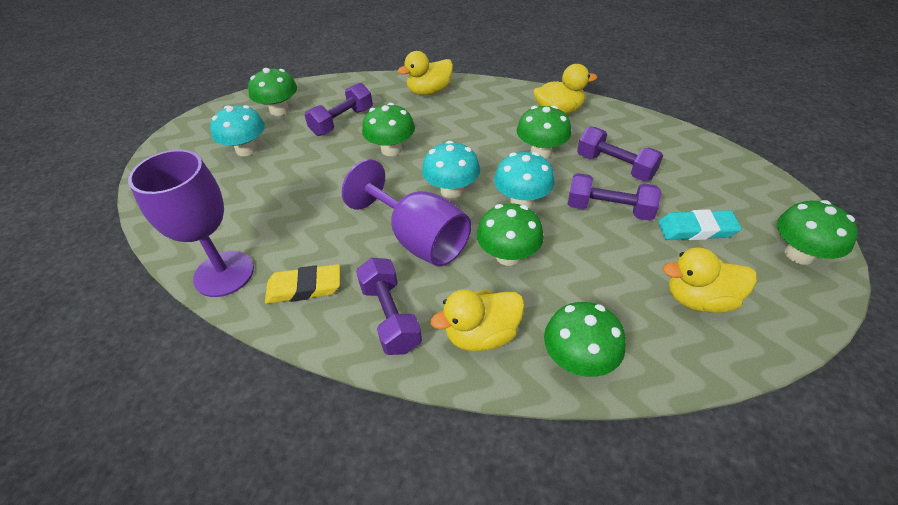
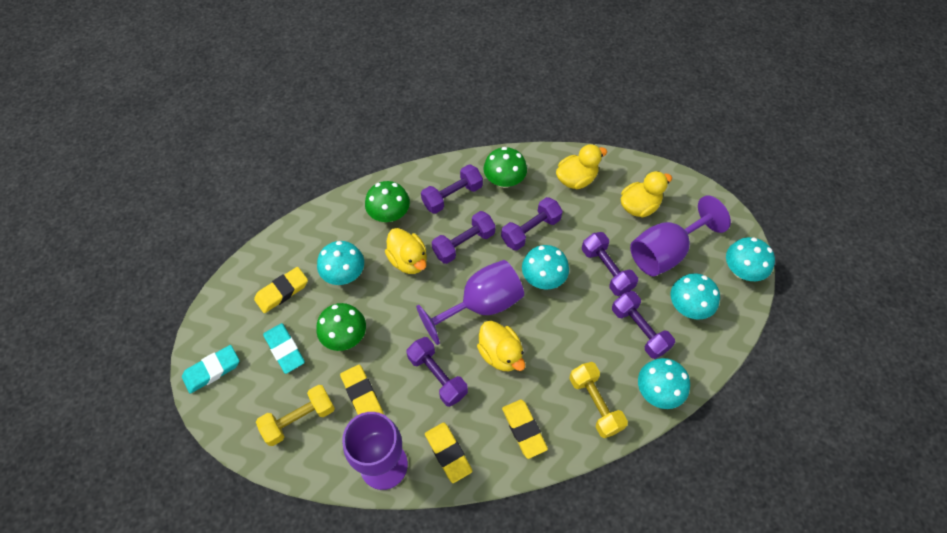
green mushroom: [248,68,297,116] [362,103,415,156] [477,203,544,266] [517,106,571,158] [544,302,626,377] [777,200,858,265] = 6 -> [316,303,366,351] [365,181,410,222] [483,147,527,188] = 3
purple dumbbell: [305,83,373,136] [356,258,422,355] [568,173,662,221] [577,127,663,181] = 4 -> [407,337,468,407] [421,164,483,214] [432,211,496,264] [501,197,563,250] [582,232,638,296] [612,291,675,359] = 6
purple goblet: [128,150,254,297] [342,159,471,267] = 2 -> [342,412,408,490] [416,260,524,345] [630,196,731,276] = 3
turquoise eraser: [658,209,742,240] = 1 -> [182,345,239,394] [263,323,305,374] = 2
turquoise mushroom: [210,105,265,156] [422,141,480,198] [494,152,555,208] = 3 -> [317,241,364,285] [522,245,569,290] [638,358,690,409] [671,273,720,320] [726,237,775,281] = 5
yellow dumbbell: none = 0 -> [256,385,335,446] [569,362,628,438] = 2
yellow eraser: [265,264,340,304] = 1 -> [254,267,308,313] [340,365,384,415] [425,422,473,483] [502,399,548,459] = 4

